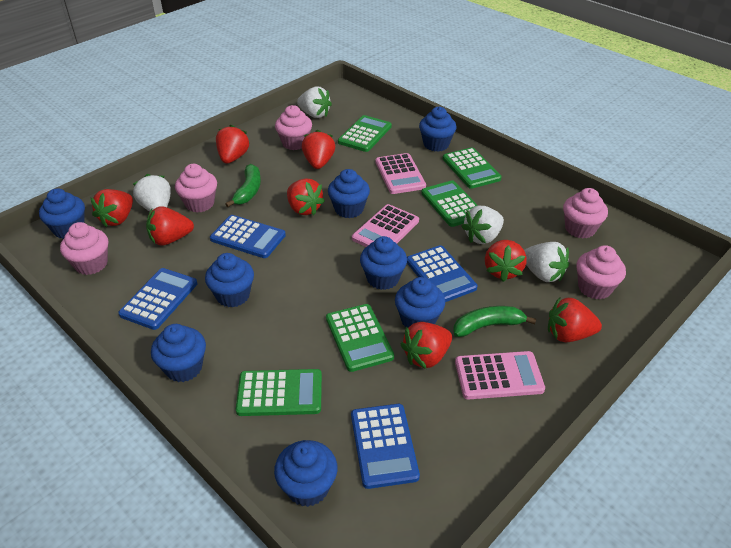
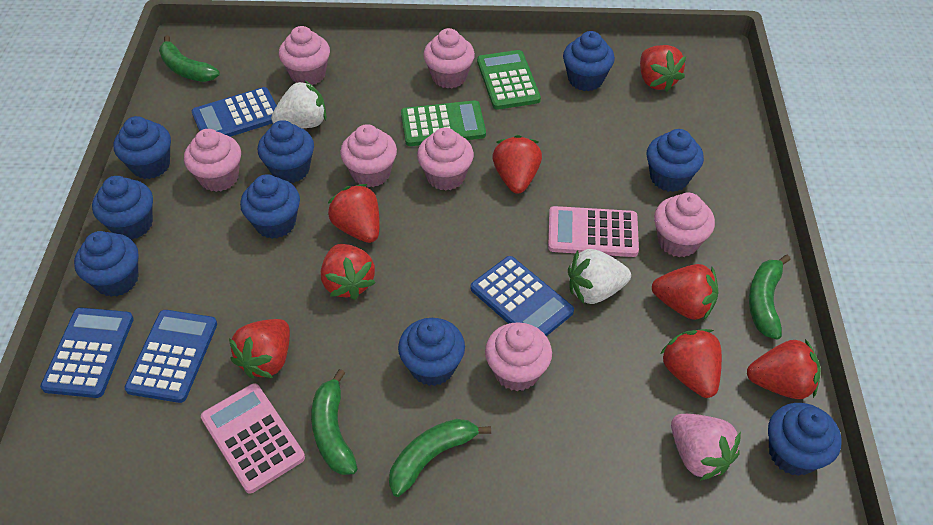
blue cupcake: [39,188,85,239] [151,324,206,382] [205,253,254,307] [274,440,338,507] [328,169,370,218] [360,236,407,290] [395,277,445,328] [419,107,457,152] = 8 -> [74,231,139,297] [92,176,153,240] [113,116,171,179] [240,174,300,239] [258,120,314,183] [398,318,465,386] [563,31,615,91] [647,129,704,192] [768,403,842,476] = 9
green banana: [225,164,261,207] [453,306,536,337] = 2 -> [159,35,220,82] [311,369,358,475] [389,419,491,497] [749,255,791,340] = 4
green calculator: [236,369,322,416] [326,304,394,372] [338,115,392,152] [421,180,478,227] [443,147,502,189] = 5 -> [401,100,486,146] [477,50,541,110] = 2
pink calculator: [352,204,419,247] [375,153,426,194] [455,351,545,399] = 3 -> [201,383,305,493] [548,206,639,257] = 2
pink cupcake: [60,222,108,275] [175,164,217,213] [275,105,312,150] [563,188,608,238] [576,245,626,300] = 5 -> [184,129,241,192] [279,26,330,85] [340,124,397,187] [417,128,474,191] [423,28,475,88] [485,322,552,391] [654,193,715,257] = 7
pink strawberry: none = 0 -> [671,414,741,481] = 1
white strawberry: [133,174,171,212] [297,86,332,118] [461,206,504,244] [524,242,569,282] = 4 -> [271,80,326,128] [568,249,631,304] = 2

